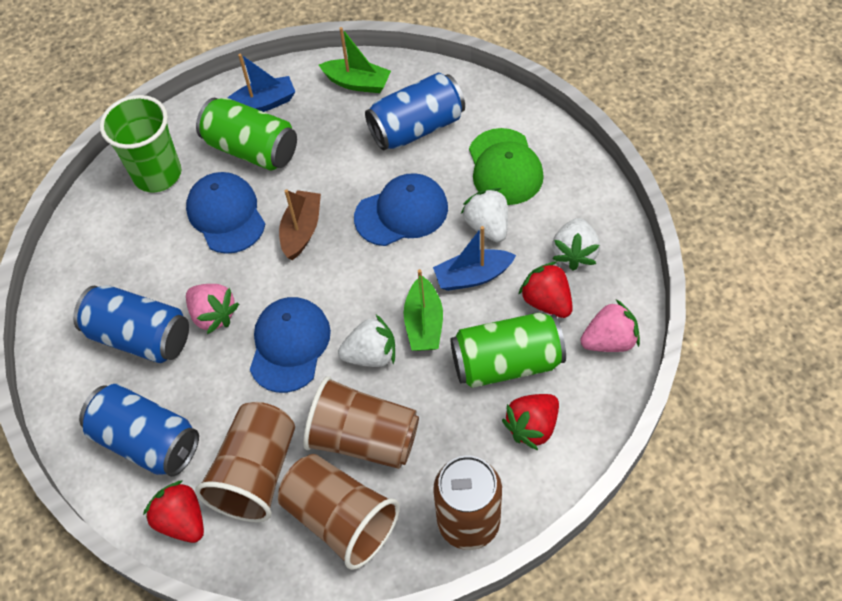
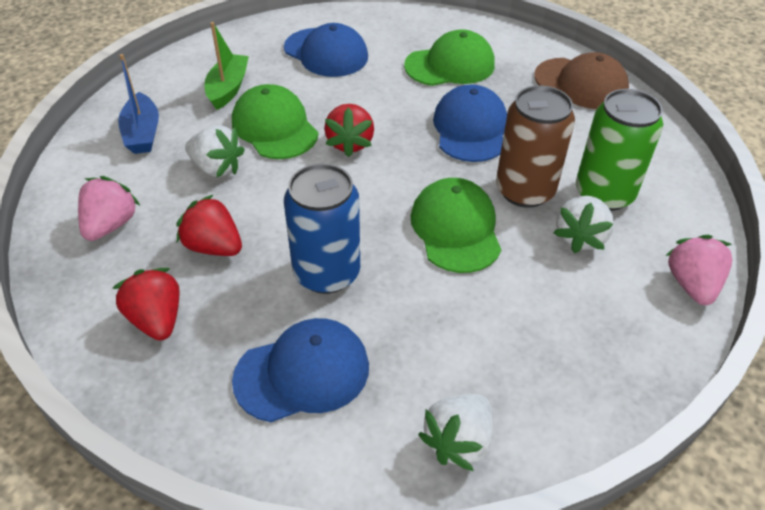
blue boat: [228,54,295,112] [433,226,516,291] = 2 -> [118,54,159,154] = 1
blue can: [73,285,189,363] [79,384,199,477] [365,73,465,150] = 3 -> [284,163,360,294] = 1
brown boat: [279,189,321,260] = 1 -> none = 0
brown cap: none = 0 -> [534,52,629,109] = 1
brown cup: [195,402,295,522] [278,454,400,570] [303,376,419,469] = 3 -> none = 0
green boat: [319,27,391,93] [404,269,443,351] = 2 -> [204,22,249,110] = 1
green can: [196,98,297,170] [450,313,566,388] = 2 -> [576,89,663,211] = 1
green cap: [469,128,544,205] = 1 -> [232,84,318,159] [404,29,495,86] [411,178,501,273] = 3
green cup: [100,95,181,192] = 1 -> none = 0

